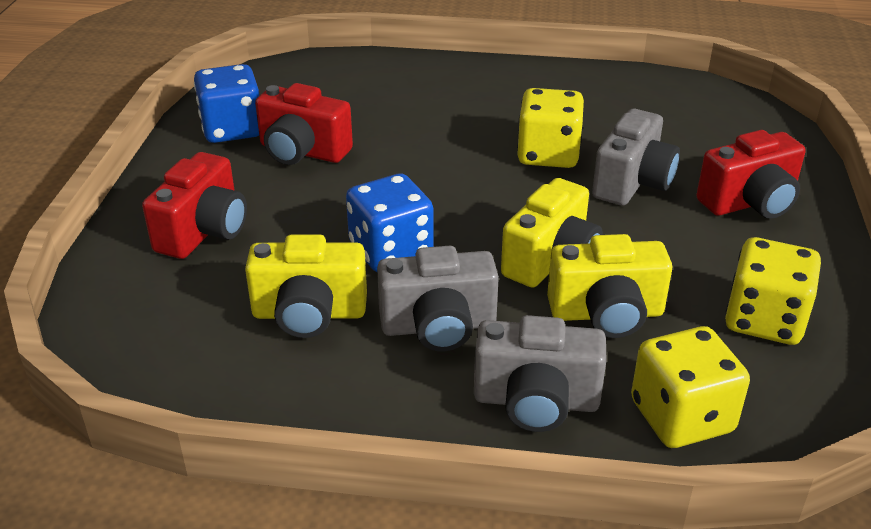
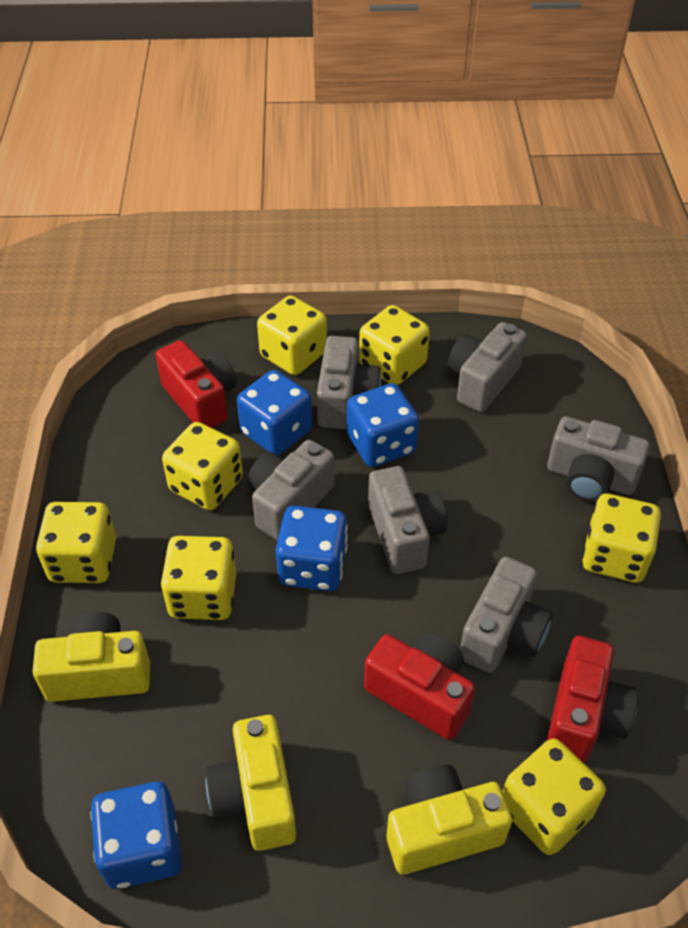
blue dice: [194,64,260,143] [346,174,434,272] = 2 -> [91,782,182,889] [237,370,312,455] [276,505,348,591] [347,383,419,467] = 4
grey camera: [377,246,499,351] [474,315,607,432] [592,109,680,206] = 3 -> [247,440,335,540] [317,336,381,429] [368,466,447,574] [448,322,527,412] [460,557,553,673] [547,416,650,502] = 6
yellow dice: [517,88,584,168] [631,326,750,448] [725,237,821,345] = 3 -> [36,502,116,583] [161,536,236,620] [162,422,243,510] [257,296,327,375] [359,305,430,385] [503,738,606,855] [582,494,661,583] = 7

